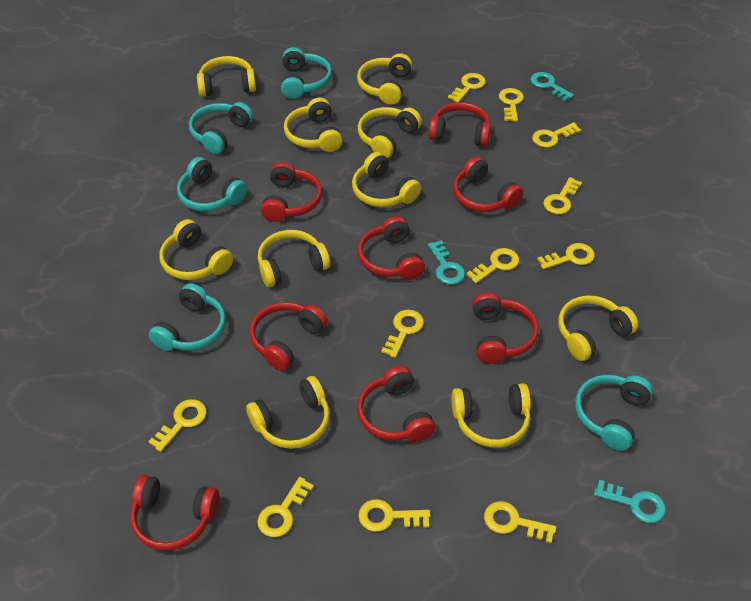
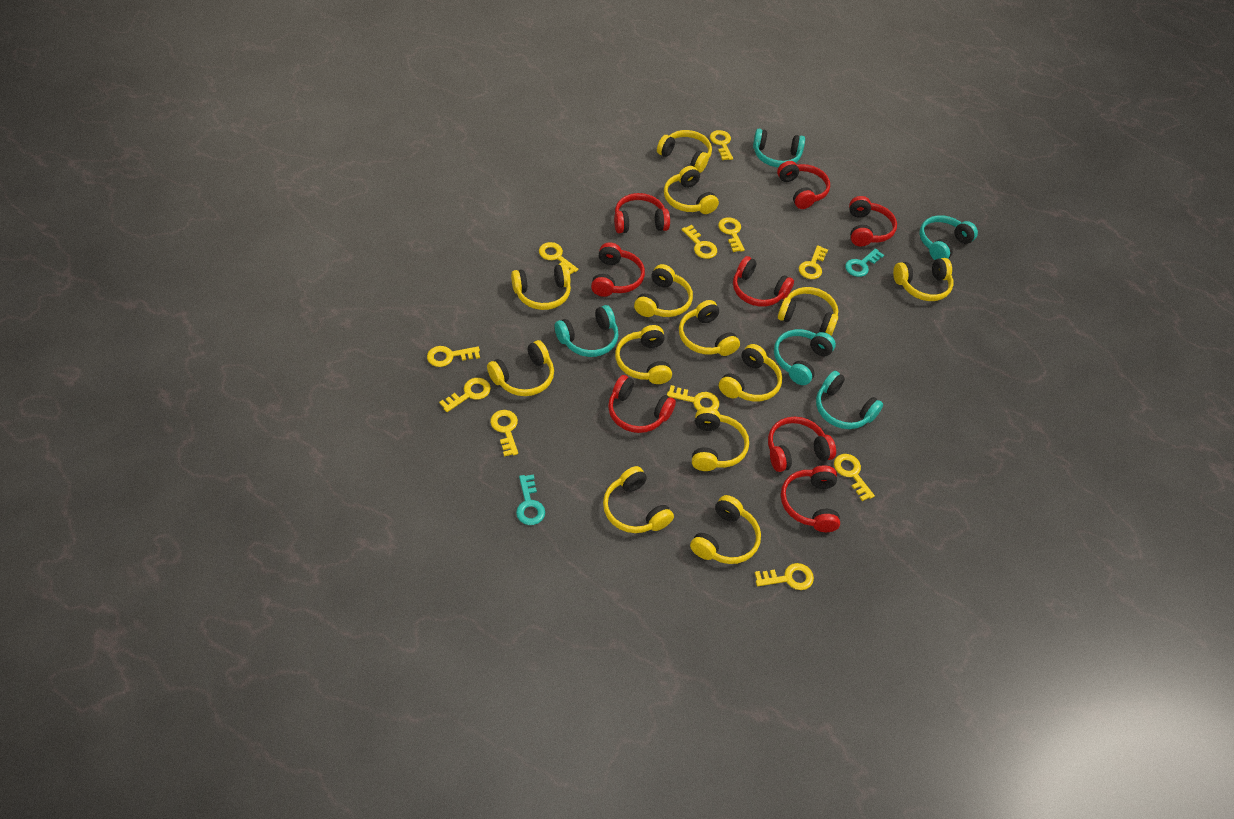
turquoise key: [428,240,465,285] [530,72,574,101] [594,480,666,523] = 3 -> [516,474,545,525] [845,248,884,277] = 2
yellow headphones: [159,219,233,280] [197,56,256,97] [246,376,330,449] [258,230,330,287] [284,98,343,152] [352,152,421,207] [357,53,412,105] [358,107,422,158] [451,383,531,448] [558,295,638,361] = 10 -> [487,340,554,396] [511,264,571,310] [603,466,674,533] [615,325,672,384] [634,264,693,317] [657,130,712,173] [664,166,719,214] [679,300,740,356] [690,495,761,564] [692,407,749,471] [719,344,782,402] [778,287,838,336] [893,258,953,301] = 13

